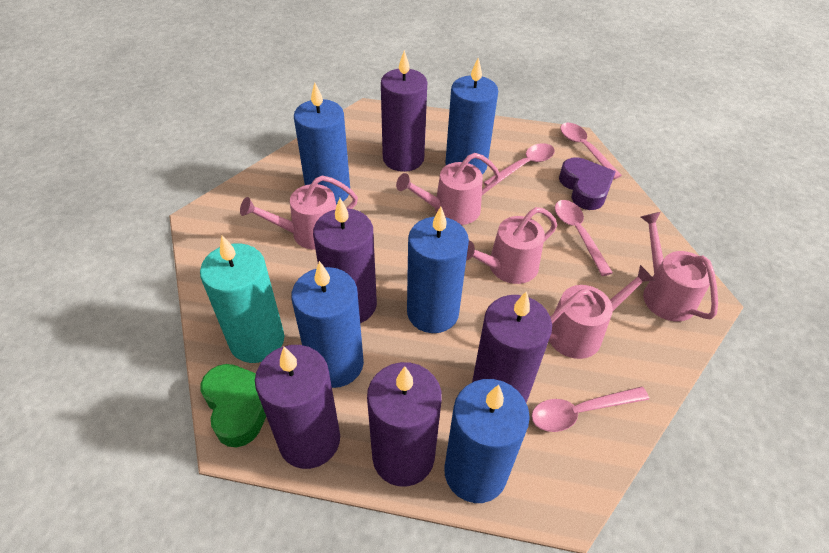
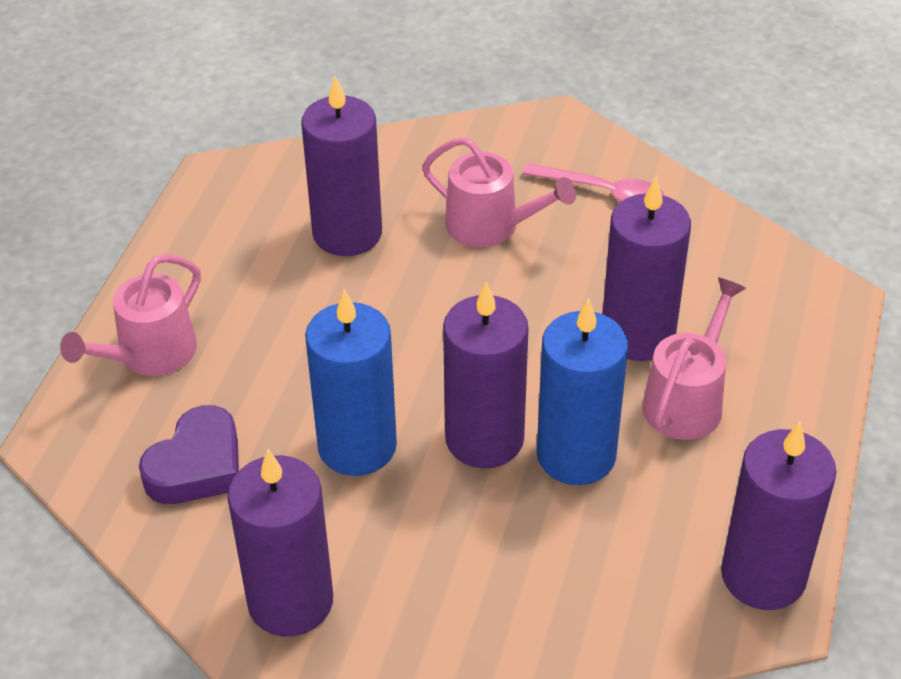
blue candle: [291,261,364,388] [294,82,350,205] [407,207,469,333] [444,379,530,503] [445,57,498,174] = 5 -> [305,289,397,476] [537,298,628,485] = 2
green heart: [200,364,266,447] = 1 -> none = 0
pink spoon: [483,143,555,187] [531,387,649,432] [555,200,613,276] [560,123,622,179] = 4 -> [522,163,665,202] = 1
pink watering can: [240,175,358,250] [396,153,500,225] [466,207,557,284] [549,265,656,359] [641,212,718,322] = 5 -> [60,254,201,376] [422,137,576,247] [642,277,746,440] = 3
turquoise candle: [200,236,284,363] = 1 -> none = 0

